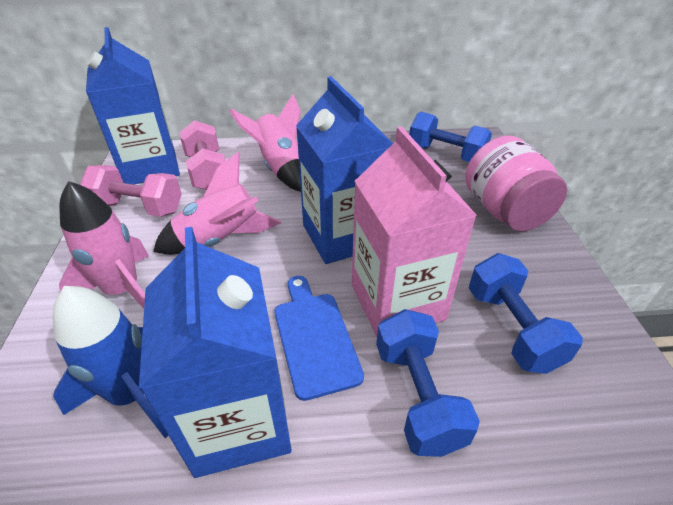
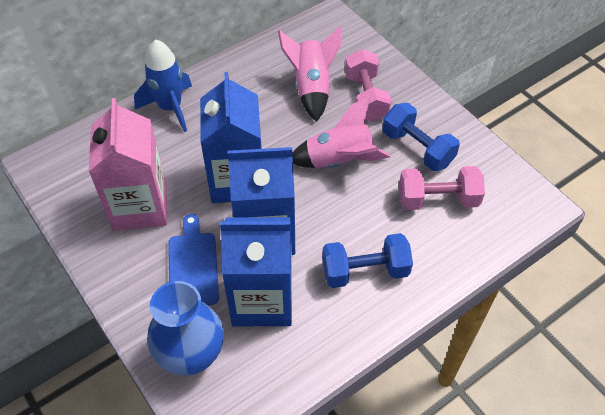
blue dumbbell: [376,309,480,457] [409,111,492,162] [469,253,583,374] = 3 -> [322,233,413,288] [382,103,460,171] = 2
blue vase: none = 0 -> [147,281,224,375] = 1
pink jar: [465,135,567,231] = 1 -> none = 0
pink rocket: [59,181,149,309] [153,152,281,255] [229,94,301,192] = 3 -> [278,27,341,122] [292,96,390,168] = 2

